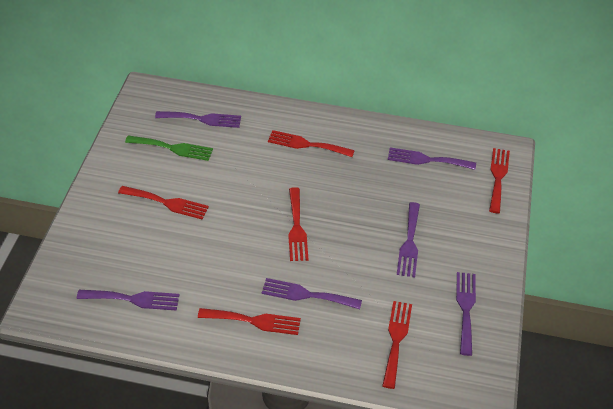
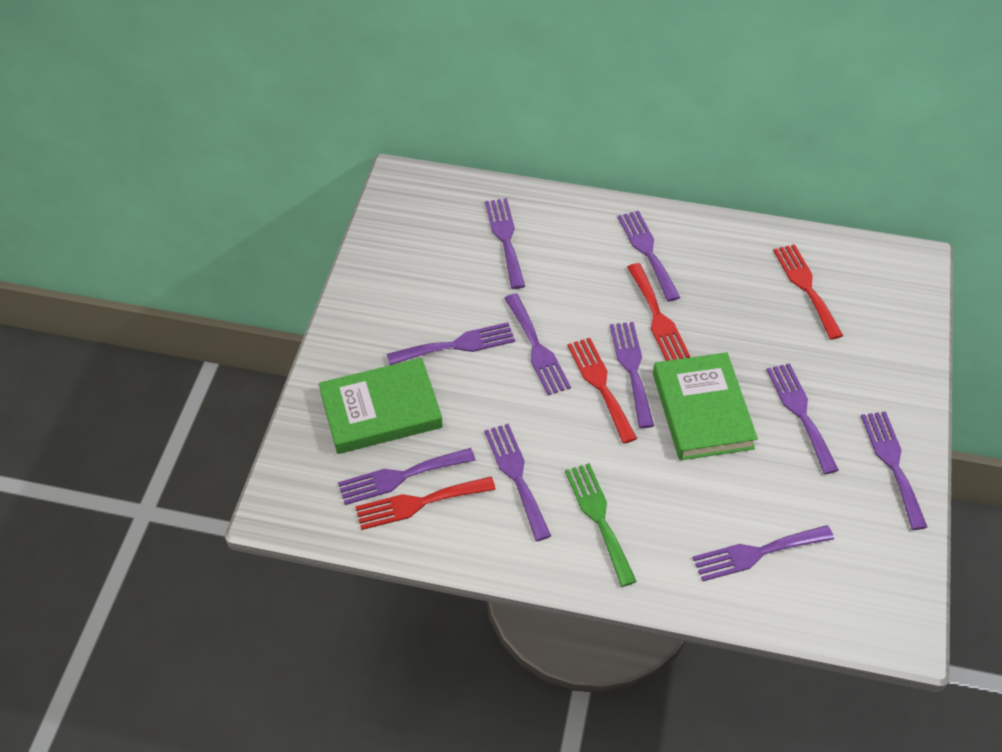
green book: none = 0 -> [319,358,443,454] [653,352,758,460] = 2
purple fork: [77,290,179,311] [155,111,241,128] [262,278,362,309] [388,147,476,170] [397,202,420,278] [456,272,476,356] = 6 -> [338,448,476,505] [387,322,515,365] [484,424,551,541] [485,198,525,289] [504,293,571,395] [610,322,654,428] [618,211,680,302] [693,525,834,581] [766,363,839,474] [861,411,927,530] = 10
red fork: [118,186,209,219] [198,308,301,335] [268,130,355,157] [288,187,309,261] [382,301,412,389] [489,148,510,213] = 6 -> [355,477,496,530] [567,338,637,444] [627,263,690,361] [773,244,843,340] = 4

